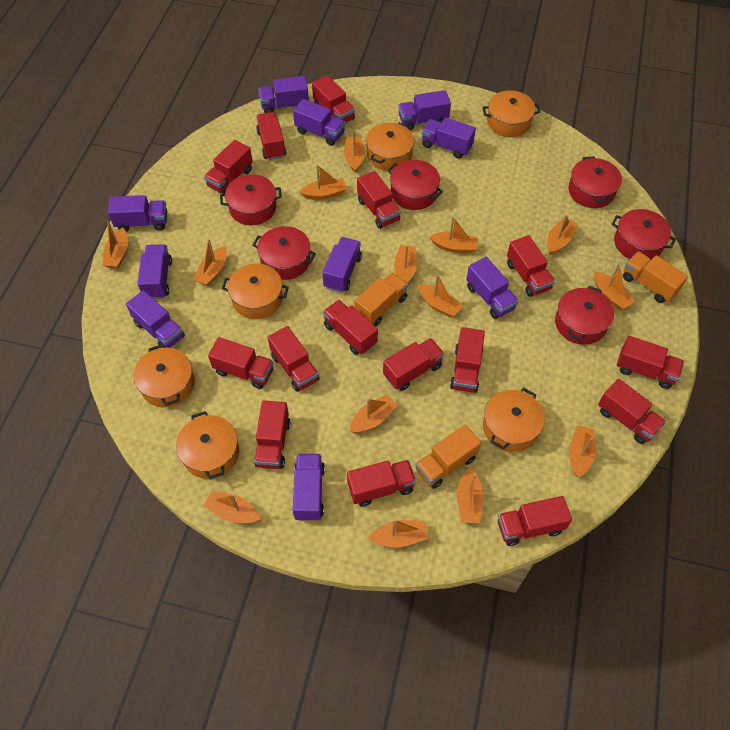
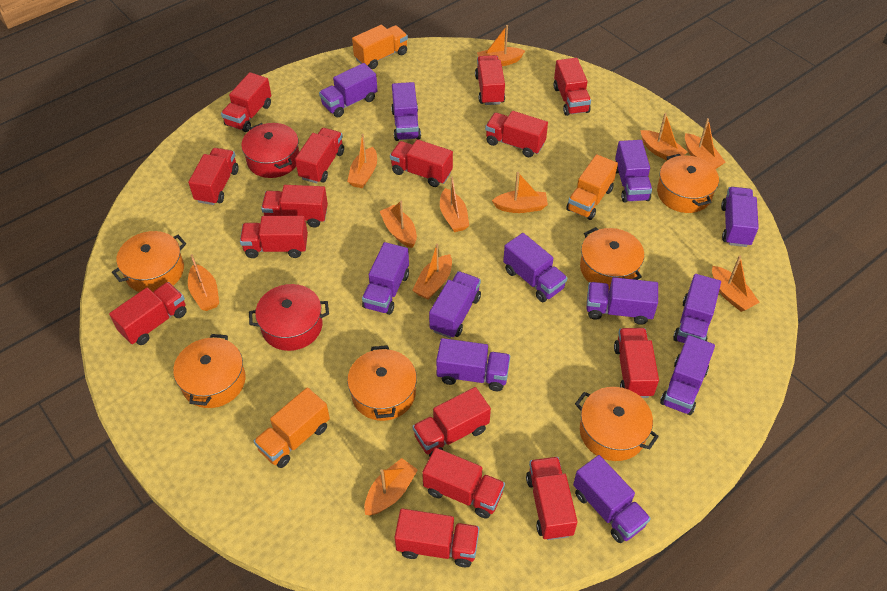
orange boat: [102,221,128,269] [193,239,227,286] [204,490,261,523] [300,164,346,200] [344,131,365,173] [350,394,398,433] [368,519,429,548] [394,245,417,283] [418,274,463,318] [429,217,479,253] [457,468,484,523] [547,215,578,255] [569,425,596,477] [594,263,635,310] = 14 -> [188,254,219,311] [347,134,377,188] [364,458,418,516] [380,201,417,248] [412,244,452,300] [440,177,469,232] [477,25,525,66] [492,172,548,213] [640,113,688,161] [685,118,726,169] [712,256,760,312] = 11
purple truck: [108,195,167,232] [126,290,185,348] [137,244,172,299] [259,76,309,113] [293,99,345,146] [293,454,325,521] [323,237,362,292] [398,90,451,130] [422,117,476,159] [466,257,519,319] = 10 -> [319,63,378,117] [362,242,409,315] [391,82,421,141] [429,271,481,338] [436,338,510,391] [503,233,567,302] [573,455,651,543] [586,277,658,325] [615,140,652,203] [660,335,715,415] [673,274,721,343] [721,187,759,247] = 12
red pot: [220,174,282,225] [252,226,316,280] [388,160,443,210] [555,286,614,345] [569,156,622,208] [612,209,676,260] = 6 -> [241,123,299,178] [249,284,329,351] = 2

